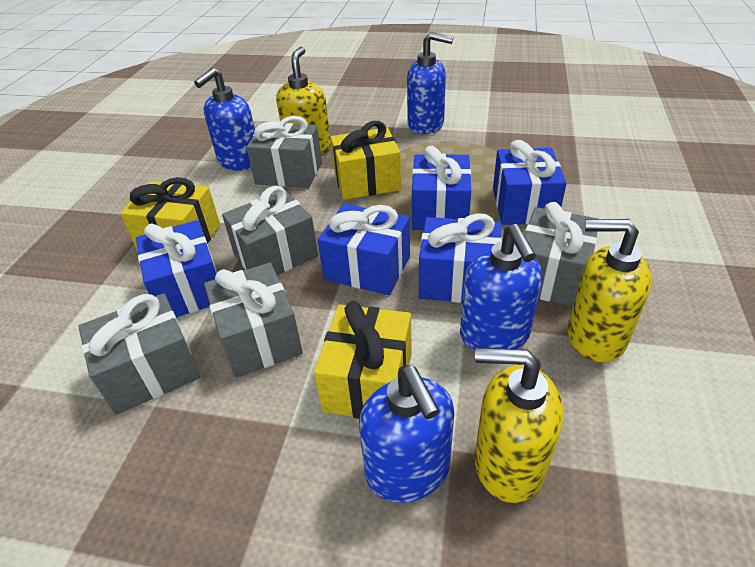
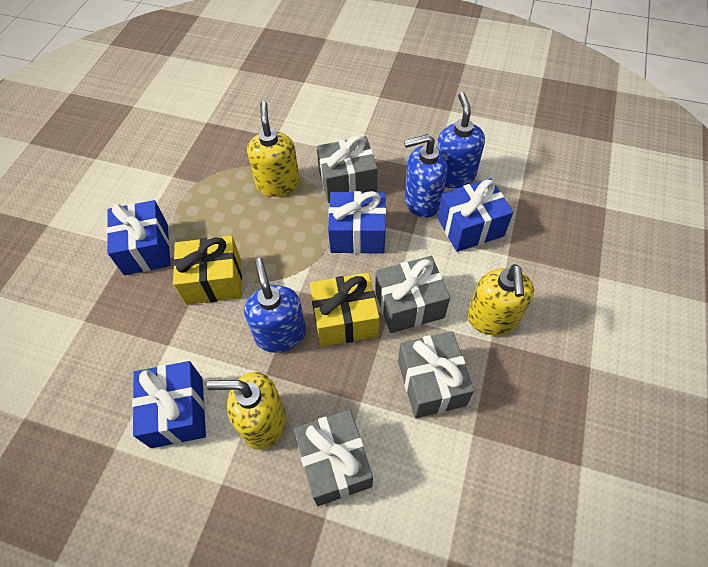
blue gift: [136,220,217,317] [318,204,410,295] [412,146,471,230] [419,213,502,303] [493,140,567,225] = 5 -> [106,200,170,275] [132,361,206,448] [328,191,386,254] [437,178,513,252] = 4
blue soap dispenser: [194,68,255,171] [359,365,454,503] [407,32,453,134] [460,224,542,351] = 4 -> [244,258,306,353] [404,134,447,218] [436,92,485,188] = 3
grey gift: [78,293,200,415] [204,263,303,378] [222,186,318,275] [246,116,322,188] [525,202,598,307] = 5 -> [294,410,373,506] [317,136,378,203] [375,256,450,333] [398,331,474,418] = 4
yellow gift: [120,177,220,251] [314,301,412,419] [330,121,401,200] = 3 -> [173,236,242,305] [310,273,379,347] = 2

